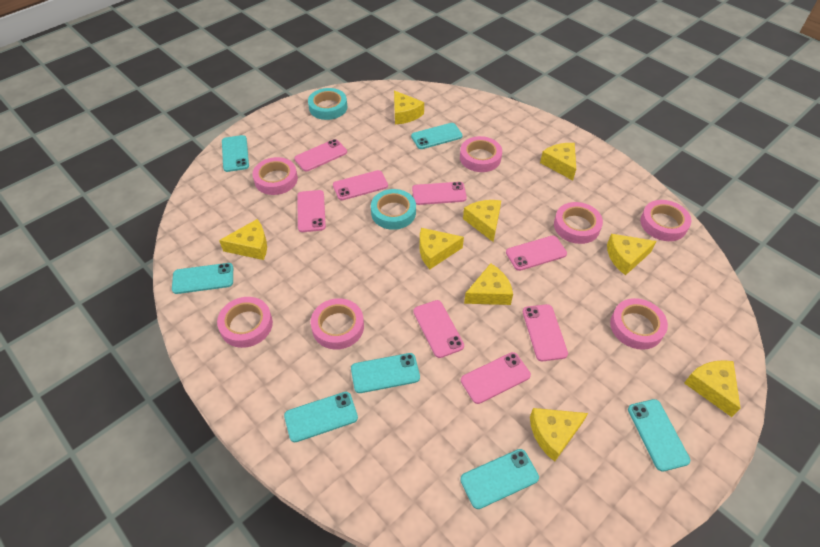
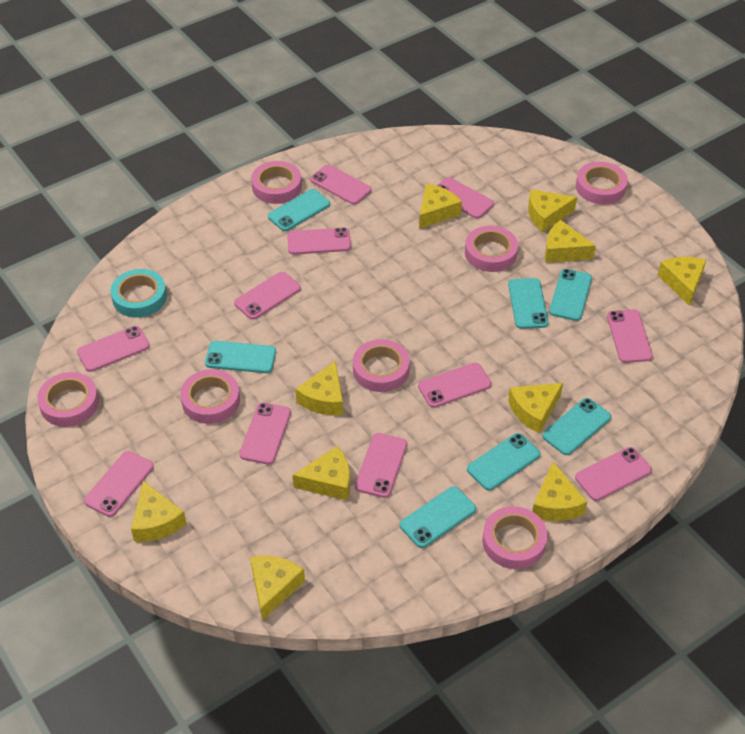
pink phone: [294,139,347,171] [297,190,326,232] [333,170,388,200] [412,182,467,205] [413,300,464,358] [461,352,531,404] [506,236,567,271] [523,304,568,361] = 8 -> [77,326,150,372] [84,451,154,517] [234,272,301,320] [240,402,291,464] [287,227,351,255] [310,165,371,205] [355,433,407,498] [418,363,492,408] [437,177,494,219] [575,447,652,501] [607,309,653,363] = 11
turquoise tape: [308,88,347,120] [371,189,416,230] = 2 -> [110,269,167,318] = 1
yellow cheese: [219,219,267,260] [394,91,424,124] [420,228,464,269] [463,200,501,242] [464,263,513,305] [530,408,588,462] [540,143,576,180] [607,234,657,275] [684,360,740,417] = 9 -> [131,481,187,542] [250,555,305,621] [293,446,350,501] [295,361,343,415] [419,184,462,229] [508,383,563,434] [528,189,577,232] [532,462,587,521] [545,220,596,263] [658,257,706,306] = 10

